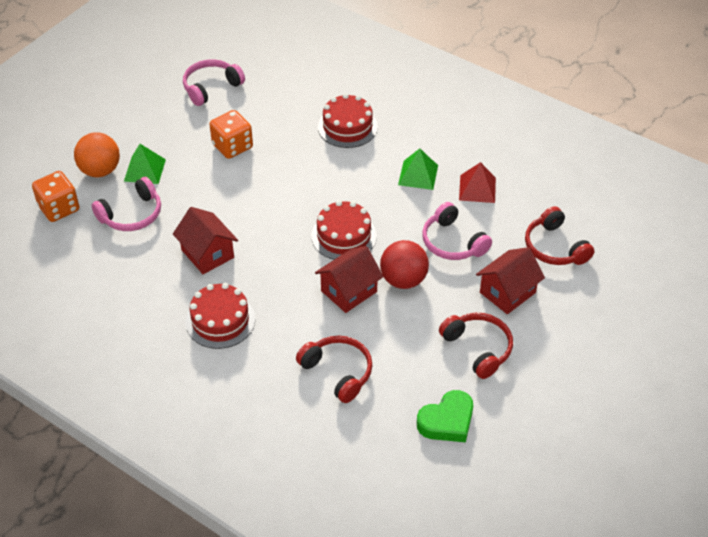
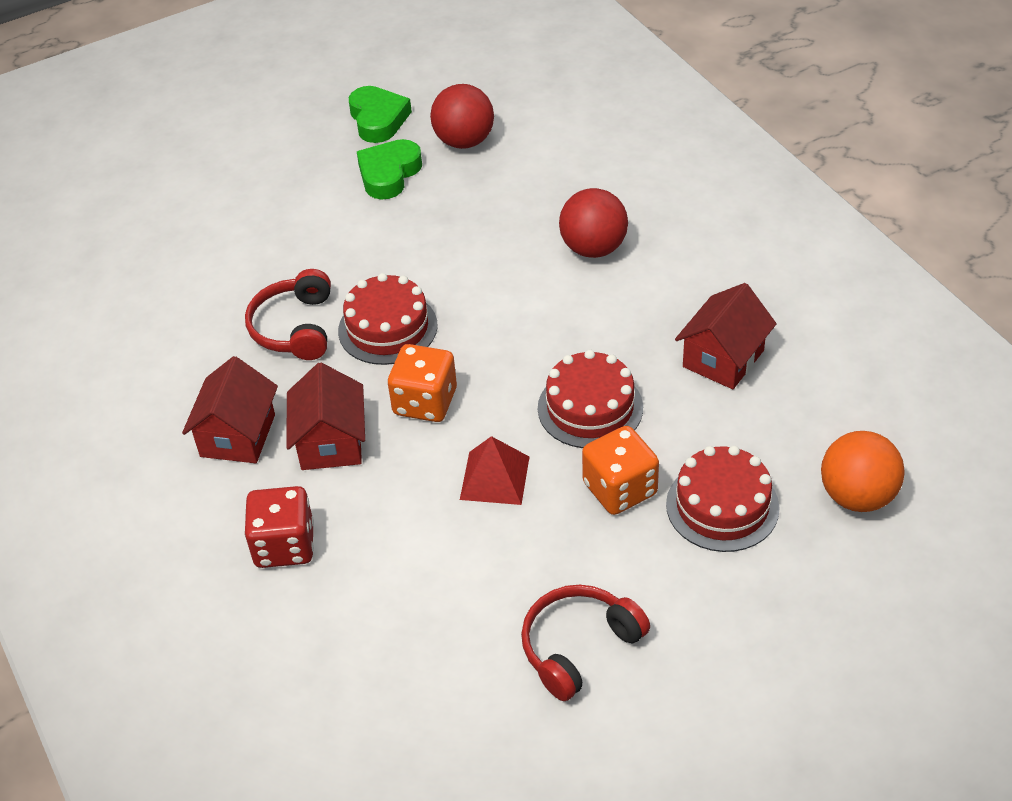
green heart: [417,390,473,442] = 1 -> [349,86,412,143] [357,139,422,200] = 2
green pyramid: [124,144,166,184] [398,149,438,190] = 2 -> none = 0
pink headphones: [91,177,161,231] [183,59,245,106] [422,202,492,260] = 3 -> none = 0
red ball: [380,240,429,289] = 1 -> [430,84,494,149] [559,188,628,258] = 2
red dice: none = 0 -> [244,486,314,568] = 1
red headphones: [296,336,372,403] [439,313,513,379] [525,206,594,265] = 3 -> [245,269,331,360] [521,585,650,701] = 2

